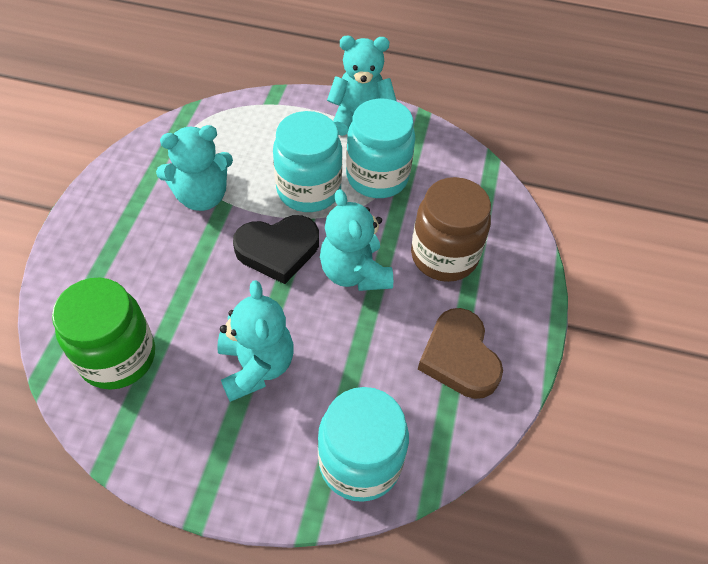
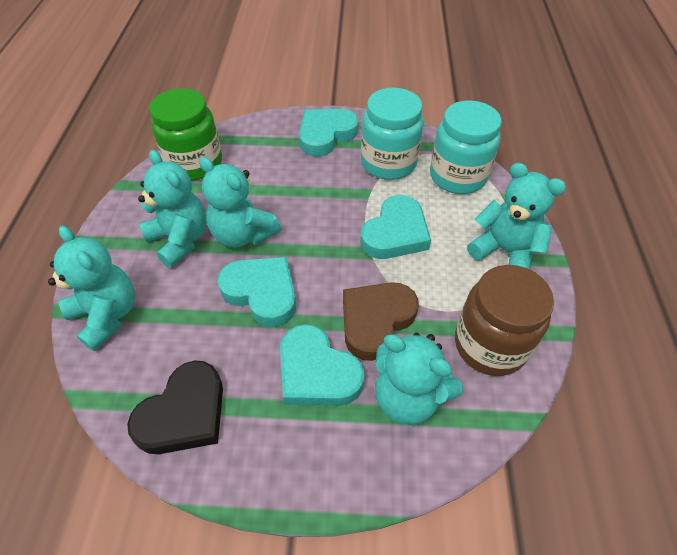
turquoise heart: none = 0 -> [217,257,296,327] [280,324,365,406] [299,109,359,156] [360,195,431,259] = 4
turquoise jar: [273,111,342,212] [318,387,409,502] [346,99,415,198] = 3 -> [361,88,424,180] [430,100,501,194] = 2
turquoise teddy bear: [156,125,233,211] [217,280,294,402] [320,189,393,291] [327,36,397,136] = 4 -> [48,226,135,351] [138,150,207,268] [199,157,281,247] [375,333,464,425] [467,163,566,270] = 5

